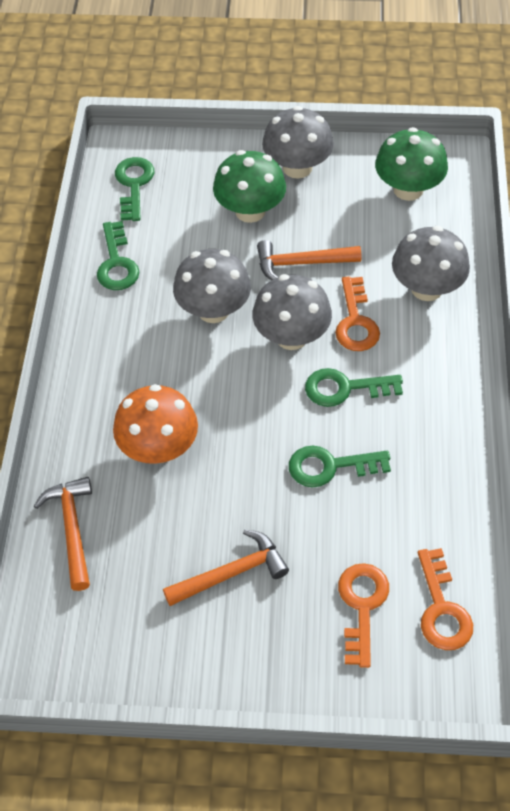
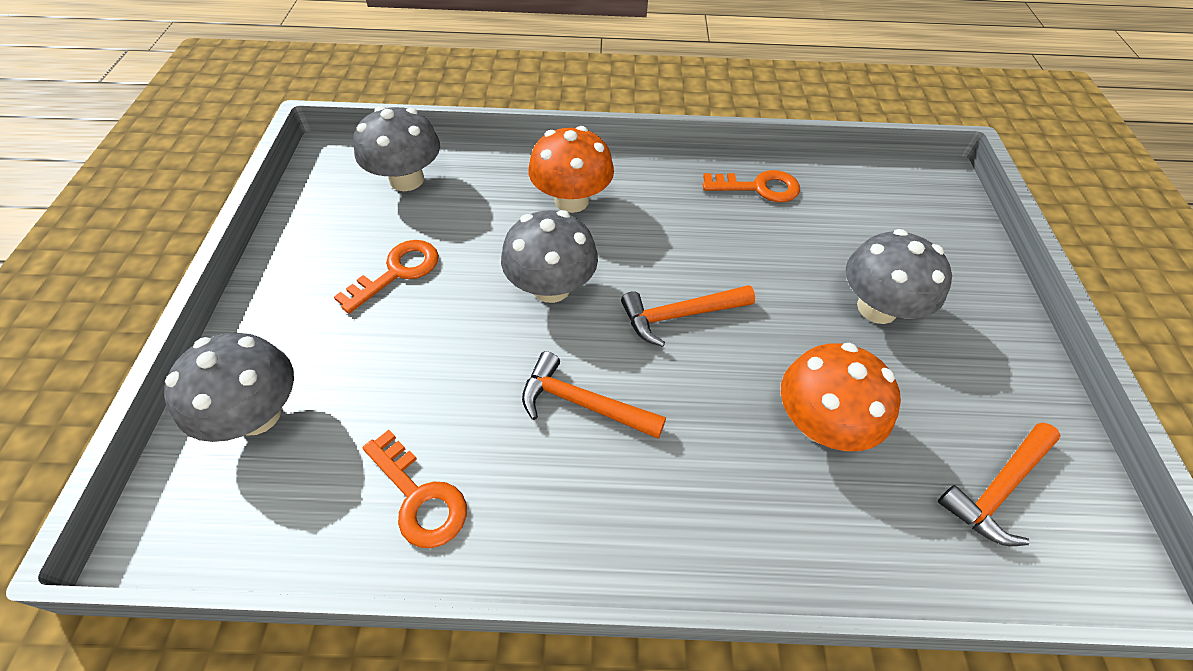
green key: [97,221,139,290] [115,157,154,221] [289,446,391,488] [305,368,403,407] = 4 -> none = 0
green mushroom: [213,150,286,223] [375,127,448,201] = 2 -> none = 0
orange mushroom: [113,384,198,464] = 1 -> [528,126,614,213] [781,343,901,451] = 2

